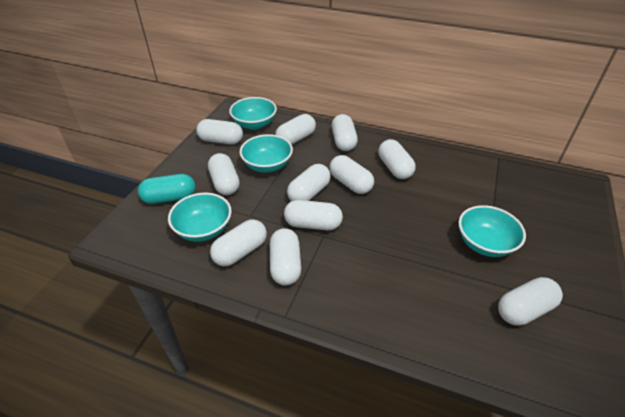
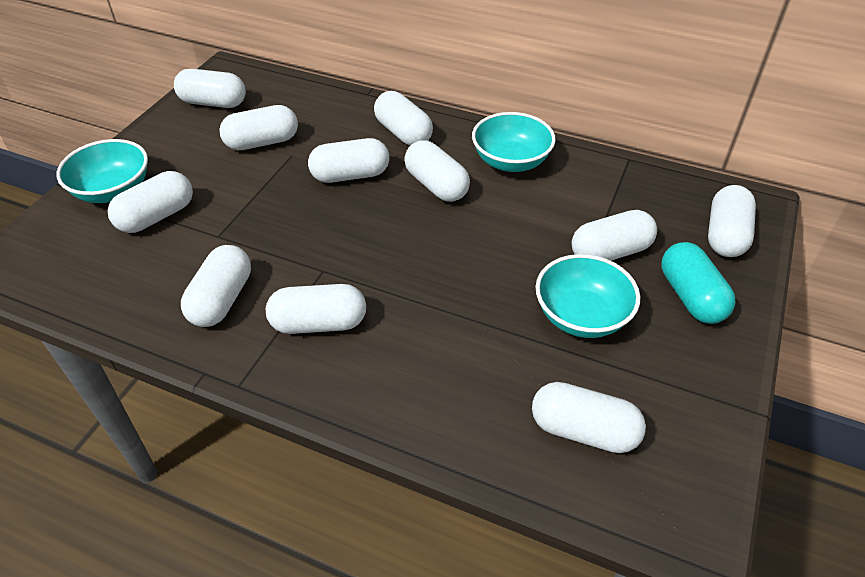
turquoise bowl: [168,193,232,242] [229,97,277,130] [240,134,293,173] [459,205,526,257] = 4 -> [56,139,148,203] [472,112,556,172] [536,254,640,338] = 3

